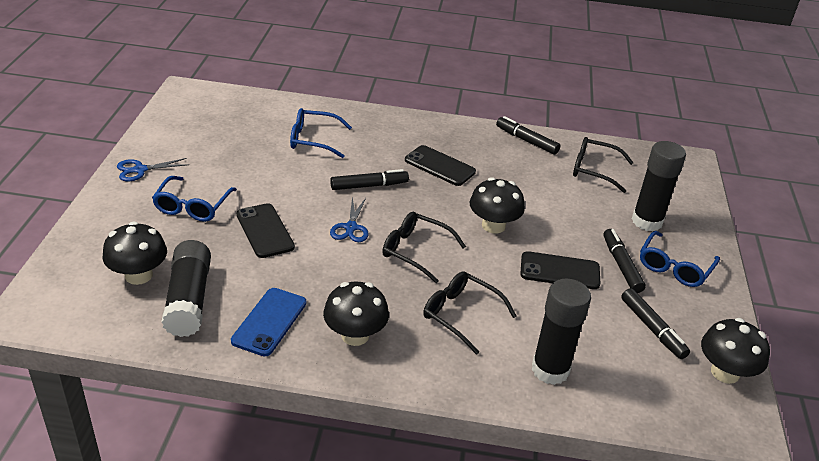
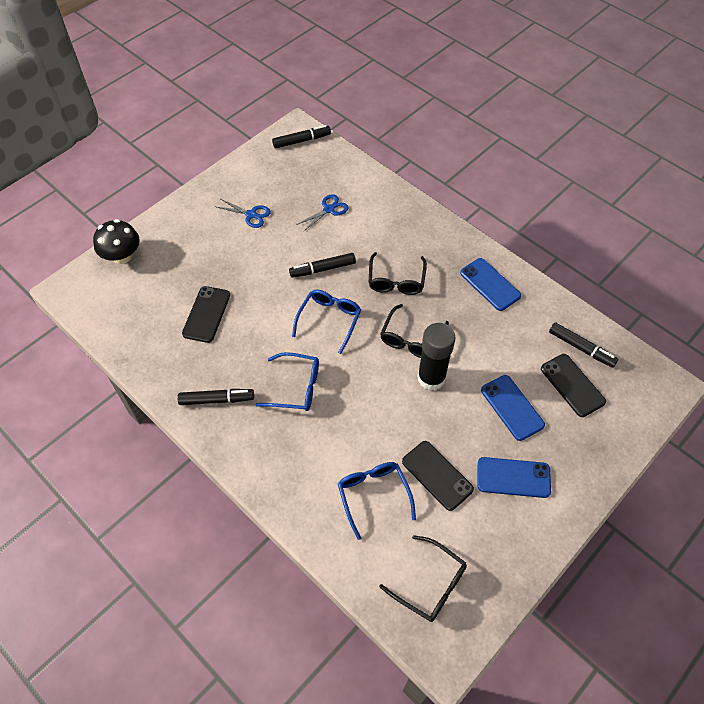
black glue stick: [162,240,211,337] [532,279,591,385] [632,141,686,231] = 3 -> [417,323,456,391] = 1
black mushroom: [103,222,167,285] [323,282,389,346] [469,177,525,234] [701,318,770,384] = 4 -> [93,219,140,264] = 1
blue phone: [231,288,306,356] = 1 -> [460,258,521,311] [477,457,551,498] [481,375,545,441] = 3

